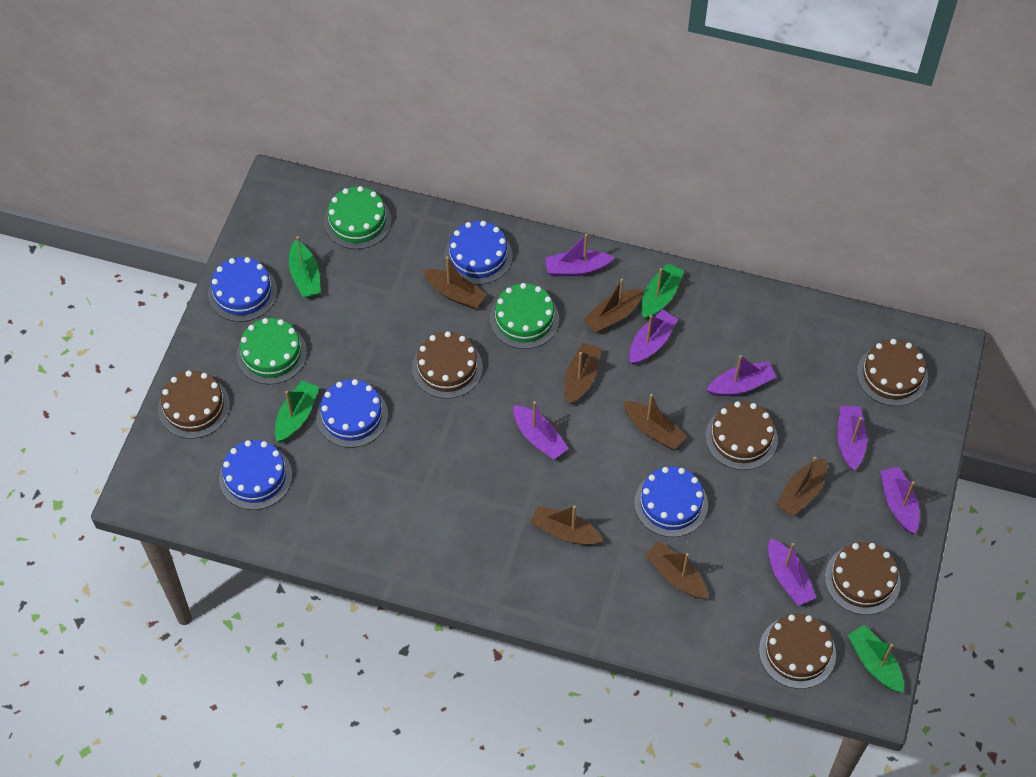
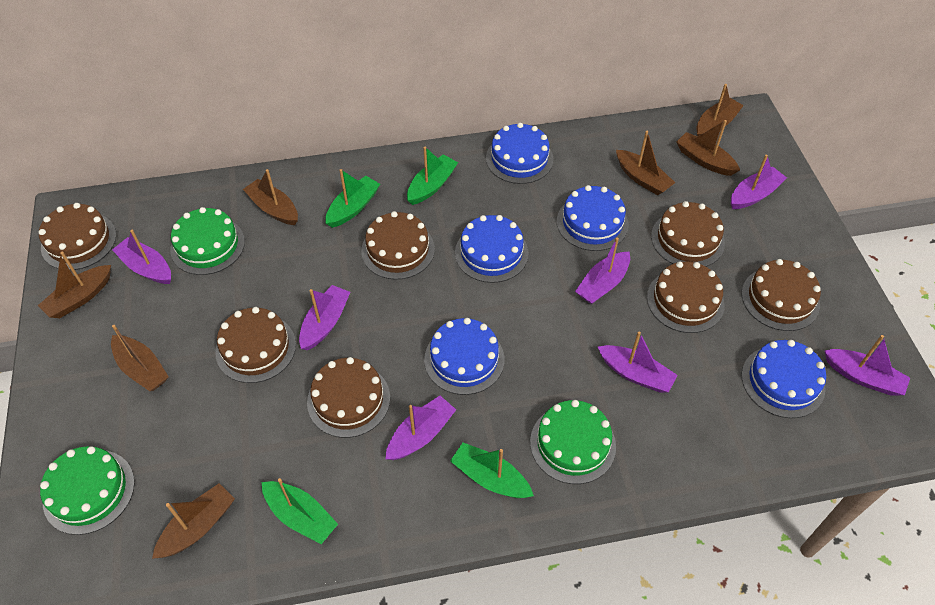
brown cake: [158,371,230,439] [412,331,483,399] [706,401,778,470] [759,614,836,689] [825,542,901,615] [857,339,928,406] = 6 -> [39,203,116,270] [215,307,296,383] [307,357,390,438] [361,211,435,280] [647,261,724,333] [651,201,725,267] [742,259,821,331] = 7

